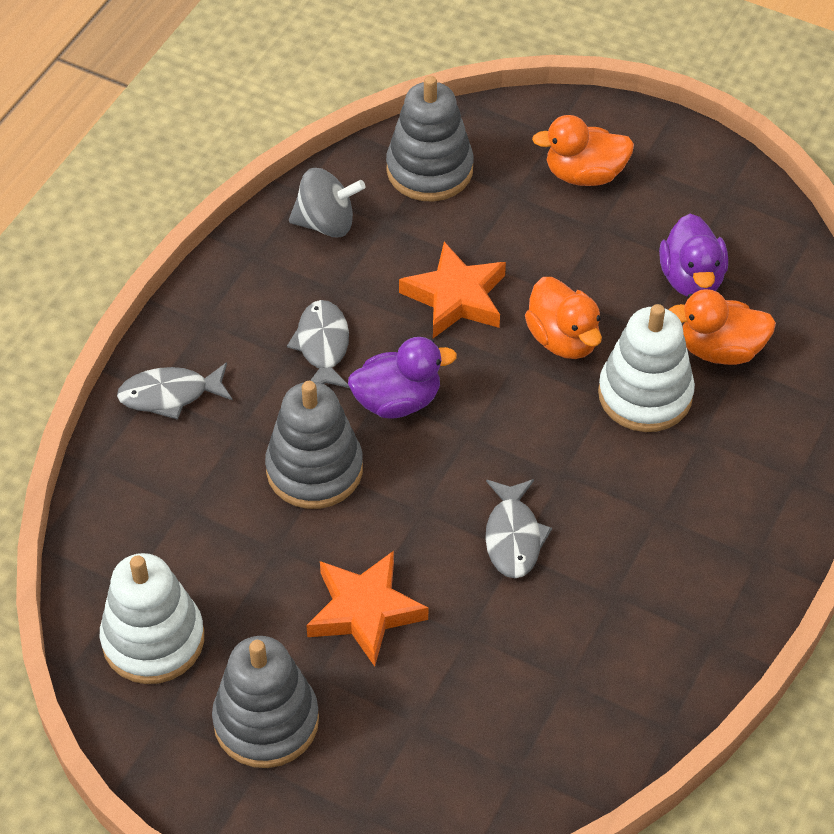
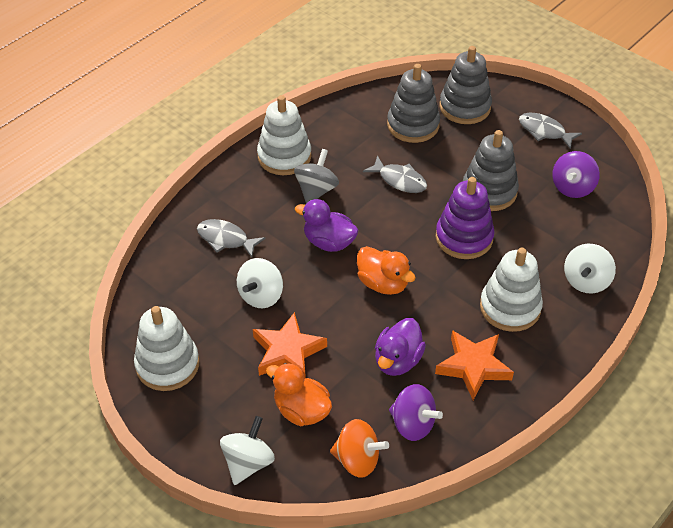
orange duck: [525,277,602,359] [532,115,634,186] [669,289,776,365] = 3 -> [266,363,332,426] [357,246,416,295] = 2
orange spinning top: none = 0 -> [330,419,389,478] = 1
purple spinning top: none = 0 -> [389,384,443,441] [552,151,600,198] = 2
purple stacking toy: none = 0 -> [435,177,495,259] = 1
white spinning top: none = 0 -> [220,416,275,485] [237,258,283,308] [564,244,616,294] = 3
white stacking toy: [100,553,204,684] [598,304,695,432] = 2 -> [134,306,199,391] [257,95,311,175] [480,248,543,332] = 3

